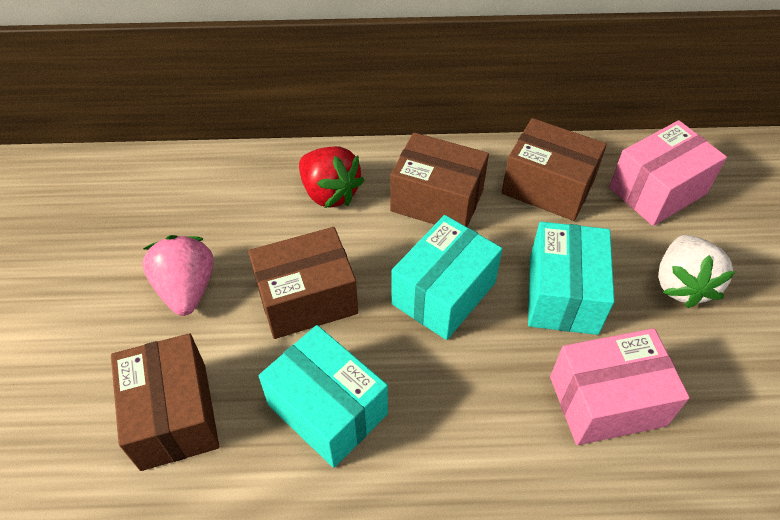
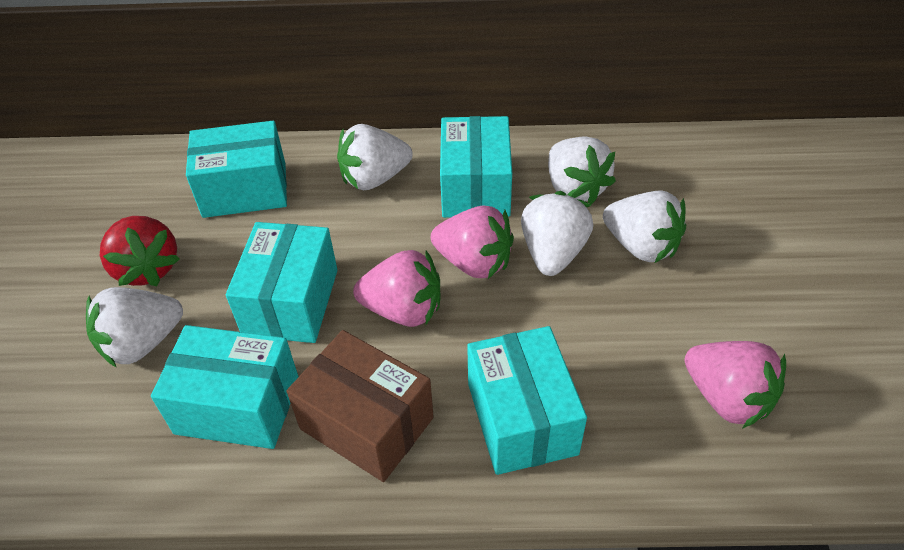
brown box: [111,333,219,471] [248,227,358,339] [390,132,489,227] [502,118,607,221] = 4 -> [287,330,434,482] = 1
pink box: [550,328,690,445] [609,120,727,226] = 2 -> none = 0
pink strawberry: [142,235,214,316] = 1 -> [353,250,440,327] [431,205,514,279] [684,341,786,428] = 3
turquoise box: [259,325,388,468] [391,215,503,340] [528,222,615,335] = 3 -> [151,325,299,449] [186,121,287,218] [226,222,338,343] [440,116,512,218] [467,326,587,475] = 5
white strawberry: [658,235,735,308] = 1 -> [86,287,183,368] [337,124,413,190] [521,191,593,276] [548,136,616,205] [603,191,686,263] = 5

